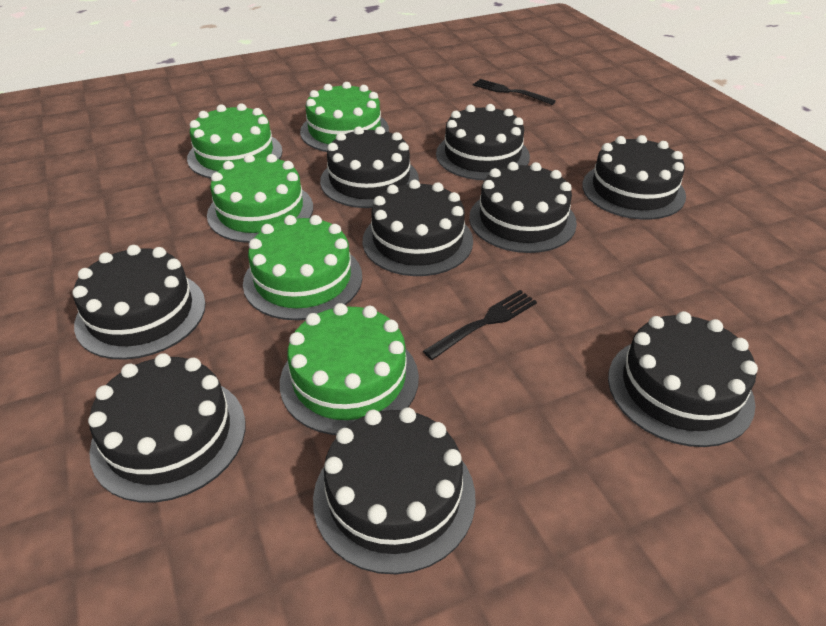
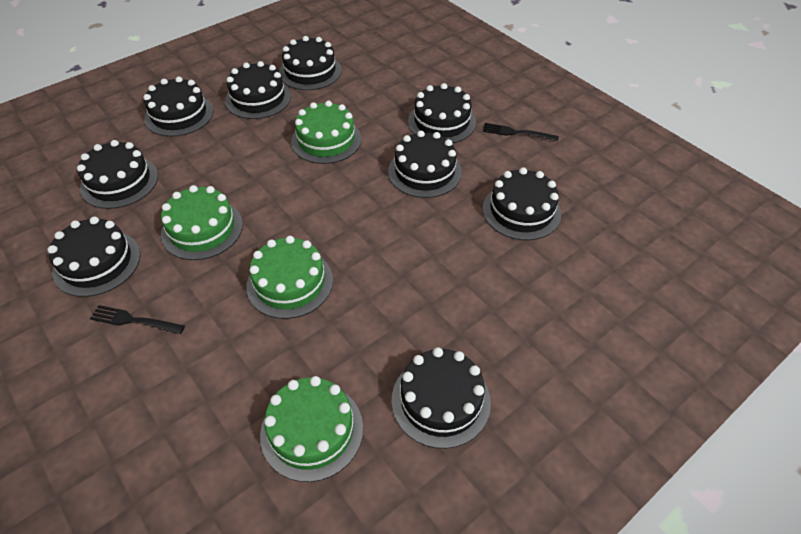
green cake: [187,103,282,179] [207,154,313,243] [243,215,362,320] [280,303,419,435] [300,82,389,152] = 5 -> [161,185,243,260] [247,236,333,319] [260,376,363,482] [291,101,361,164] = 4

